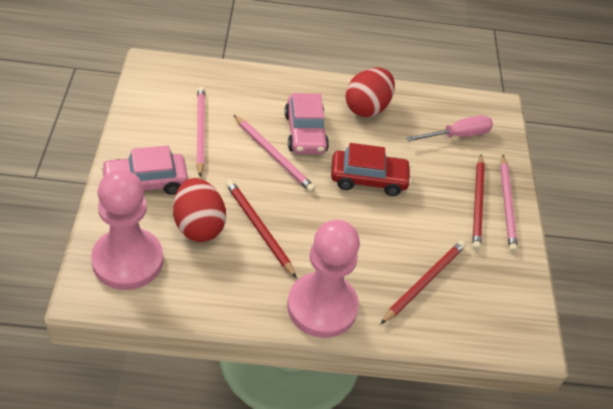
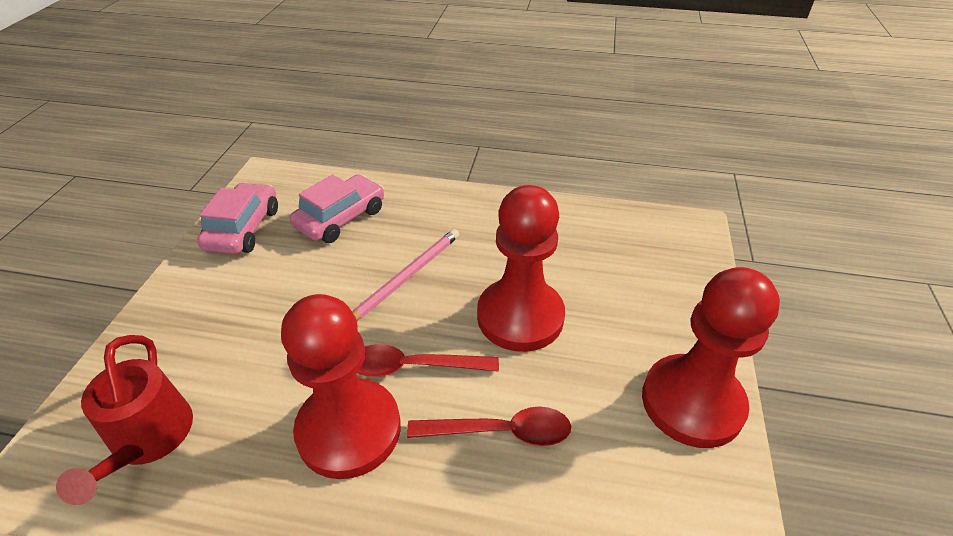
pink pawn: [91,170,163,290] [287,220,360,338] = 2 -> none = 0
pink pencil: [196,86,205,177] [234,115,316,192] [500,155,518,252] = 3 -> [352,229,459,320] = 1
pink screwdriver: [406,115,493,142] = 1 -> none = 0
red car: [331,143,412,196] = 1 -> none = 0
red egg: [173,178,226,242] [345,67,395,117] = 2 -> none = 0
red pawn: none = 0 -> [281,294,401,479] [477,185,565,352] [642,267,780,448] = 3
red pencil: [226,180,297,278] [380,241,466,324] [472,155,485,250] = 3 -> none = 0
red spoon: none = 0 -> [357,344,499,377] [407,407,571,446] = 2
red watering can: none = 0 -> [56,335,193,505] = 1

